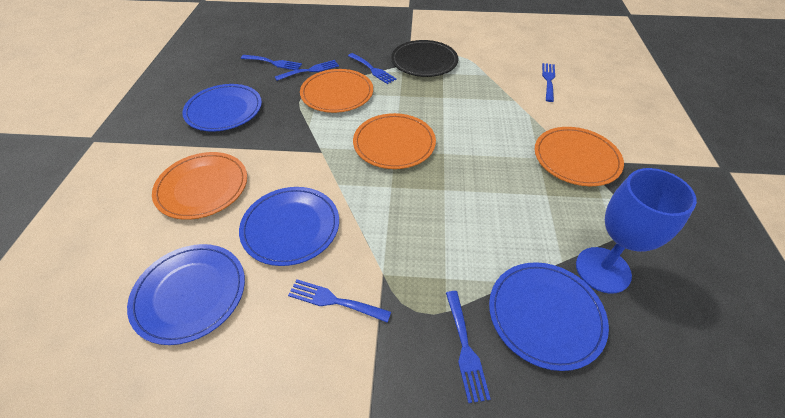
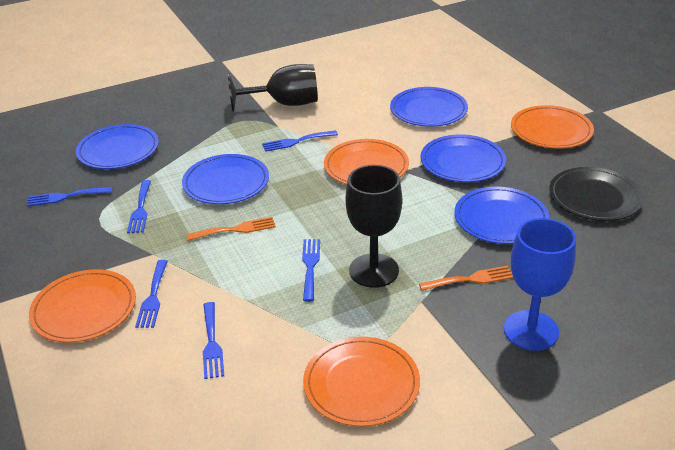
black goblet: none = 0 -> [228,64,318,112] [346,165,402,288] = 2
blue plate: [127,244,245,345] [182,84,262,132] [239,187,339,266] [489,262,609,371] = 4 -> [76,124,159,169] [182,154,269,204] [390,87,468,127] [421,134,506,182] [454,187,549,244] = 5
orange fork: none = 0 -> [187,217,276,241] [419,266,513,291] = 2

